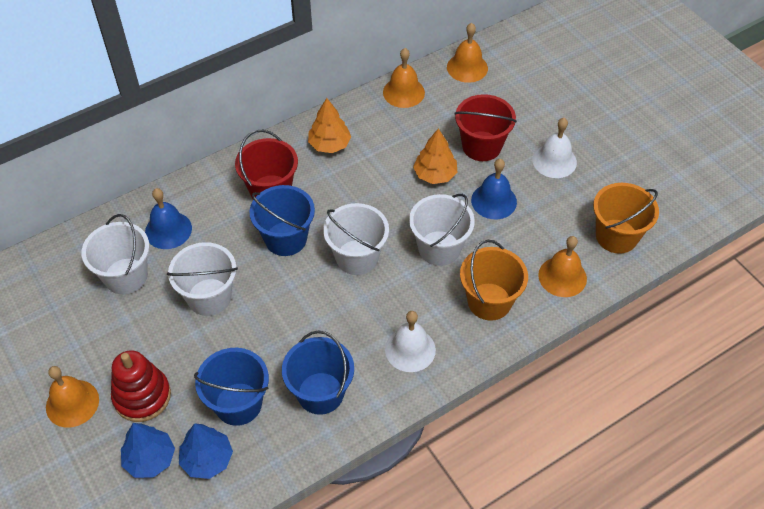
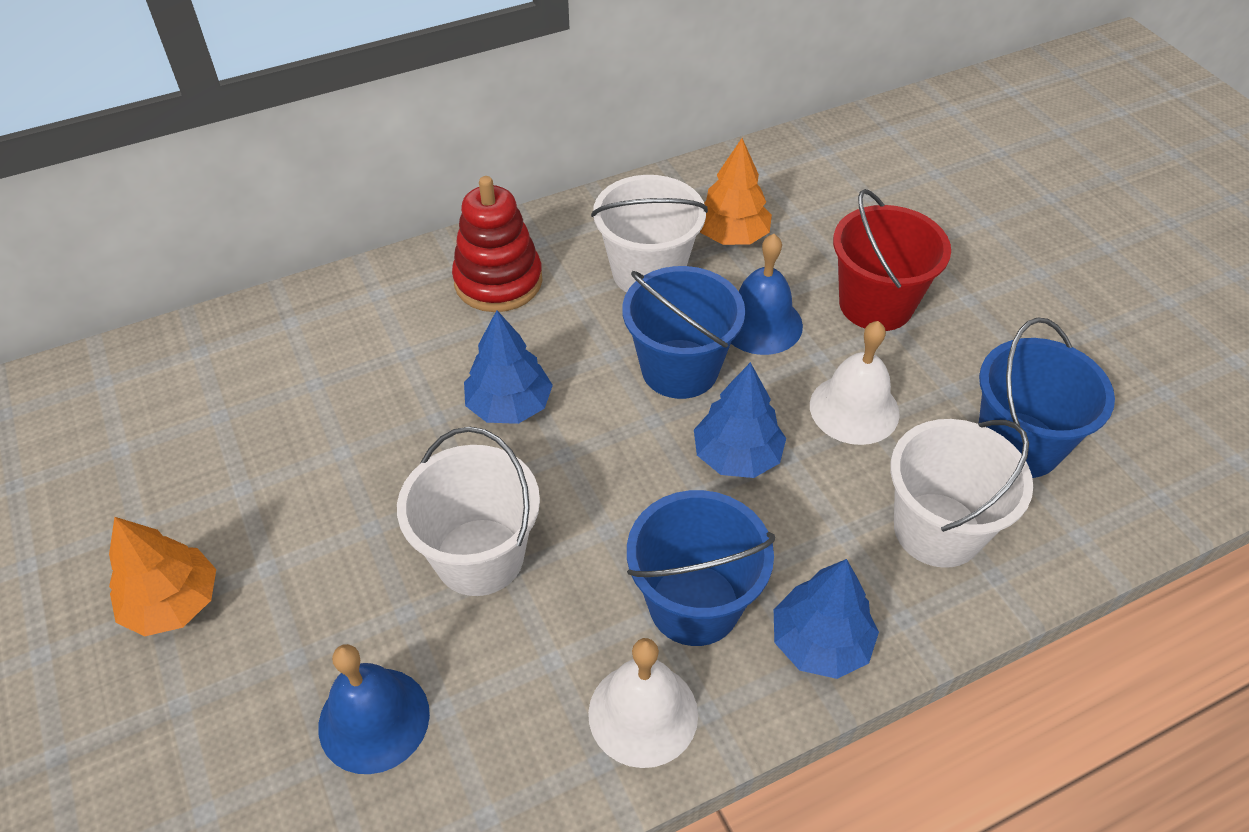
blue tree: [121,423,175,478] [179,423,233,479] = 2 -> [464,310,553,424] [694,362,786,478] [774,559,879,679] = 3
orange bell: [46,366,99,428] [383,48,425,108] [447,23,488,83] [538,236,587,297] = 4 -> none = 0
orange bucket: [460,240,528,321] [593,183,659,254] = 2 -> none = 0
red bucket: [235,130,298,200] [454,94,517,161] = 2 -> [833,189,951,331] = 1
white bucket: [82,214,149,294] [167,242,238,316] [323,203,389,275] [409,194,475,266] = 4 -> [397,427,540,596] [591,175,708,292] [890,419,1033,568] = 3

